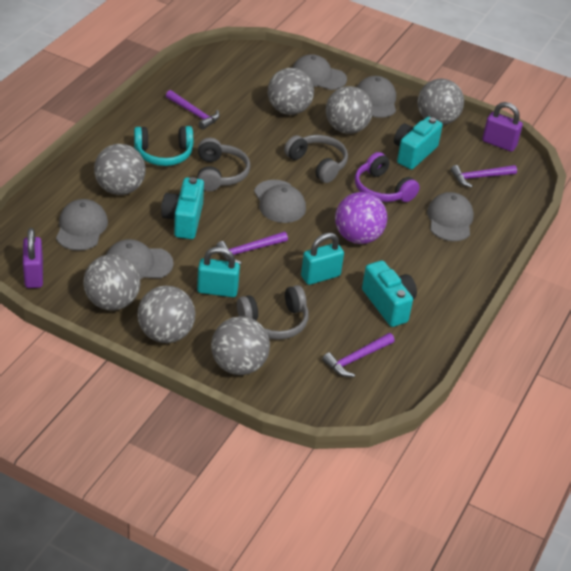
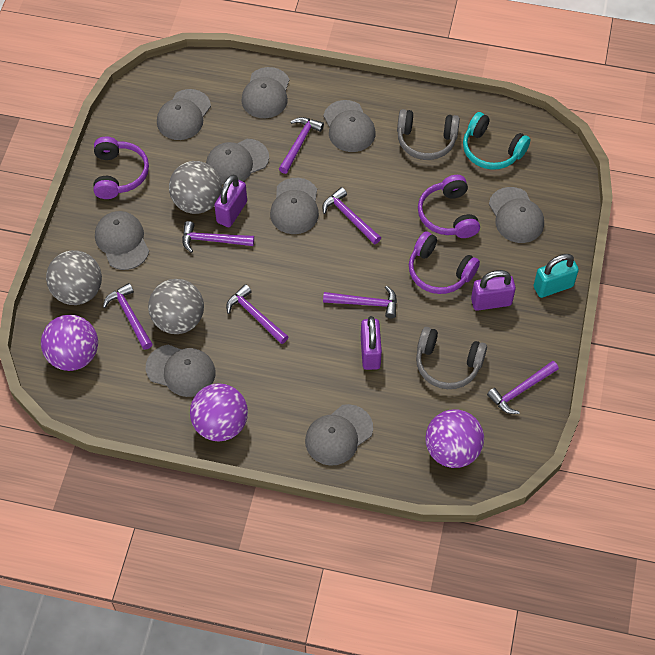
grey ball: [83,254,140,310] [94,144,146,195] [137,286,195,343] [211,316,270,375] [268,68,314,115] [326,86,373,134] [417,79,464,125] = 7 -> [46,250,102,305] [148,279,204,334] [169,161,222,214] = 3
grey cap: [56,199,108,251] [106,239,174,279] [254,180,306,223] [292,54,347,90] [357,76,396,118] [427,192,474,241] = 6 -> [95,211,149,270] [146,345,215,397] [157,89,211,140] [206,139,269,185] [241,67,289,118] [270,178,319,234] [305,404,373,466] [323,100,376,152] [489,187,544,243] = 9
grey headphones: [197,138,250,191] [237,285,309,340] [284,135,348,183] = 3 -> [397,109,460,160] [416,327,487,389] = 2
purple ball: [335,192,387,244] = 1 -> [41,315,98,371] [190,383,248,441] [425,409,484,468] = 3
purple hammer: [166,90,220,130] [216,232,288,265] [322,333,395,377] [450,165,517,188] = 4 -> [103,283,152,350] [182,221,254,253] [226,284,288,344] [279,117,324,174] [322,187,381,245] [323,286,397,319] [487,361,559,414] = 7
purple headphones: [355,152,420,202] = 1 -> [93,137,149,199] [409,231,480,294] [418,175,480,238] = 3
purple padlock: [23,228,43,288] [482,102,523,152] = 2 -> [214,175,247,227] [361,316,382,370] [471,270,516,311] = 3
turquoise camera: [161,177,204,239] [362,260,417,327] [394,117,443,170] = 3 -> none = 0
turquoise padlock: [197,247,240,297] [301,233,344,285] = 2 -> [534,254,579,298] = 1

